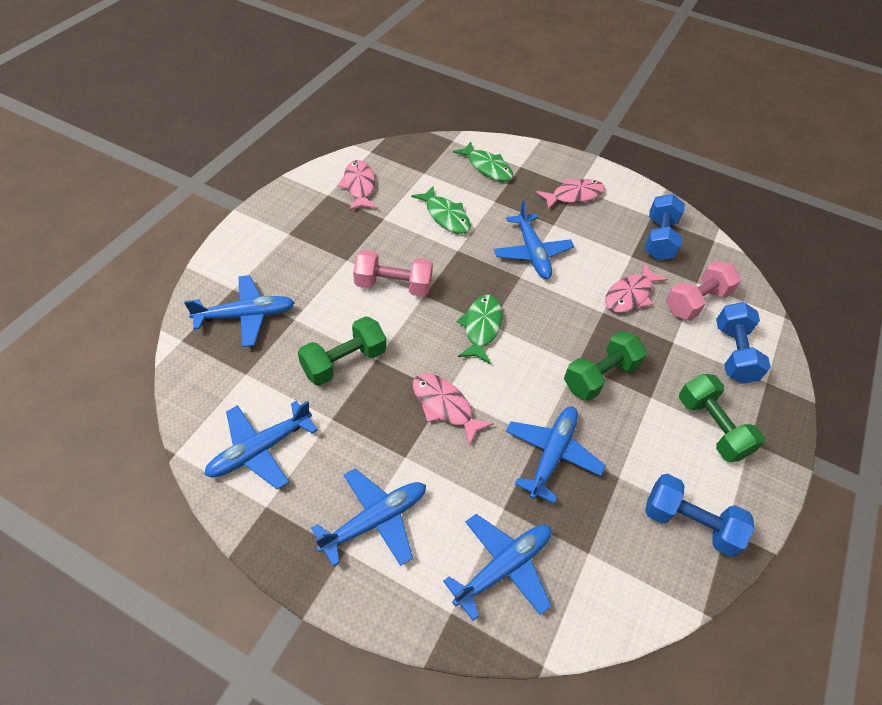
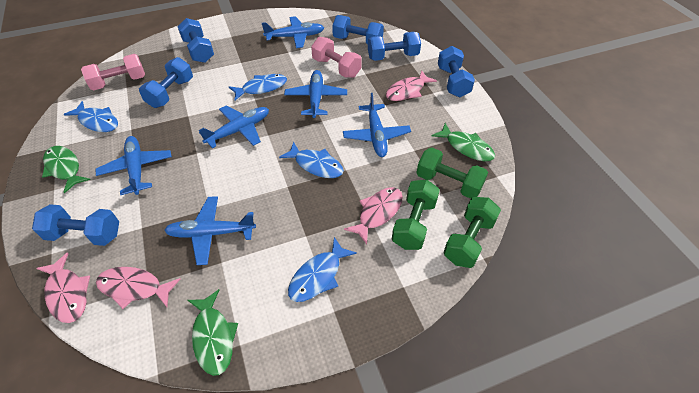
blue dumbbell: [645,194,685,260] [645,474,754,557] [716,302,771,384] = 3 -> [32,204,119,246] [139,57,193,108] [177,18,214,63] [332,15,384,45] [368,32,421,61] [438,46,475,97] = 6
blue fish: none = 0 -> [63,101,118,132] [229,74,287,100] [279,142,344,178] [288,237,357,302] = 4

